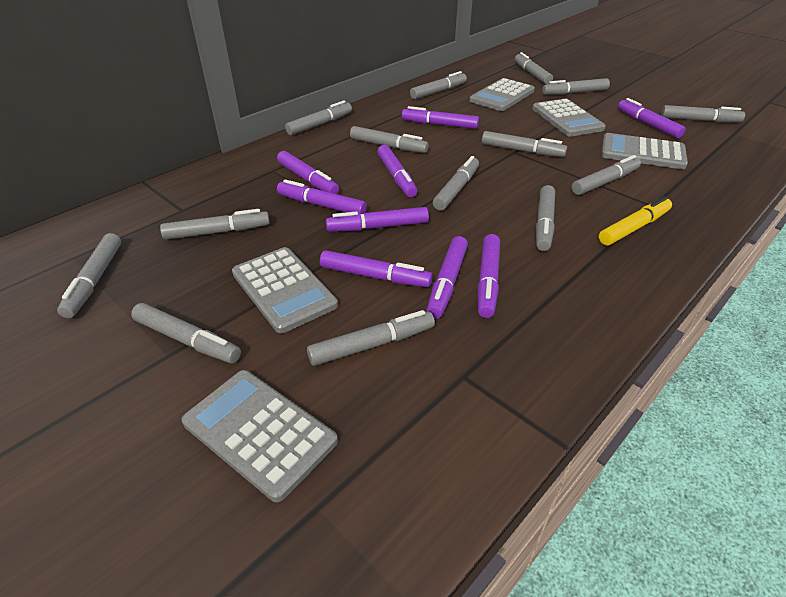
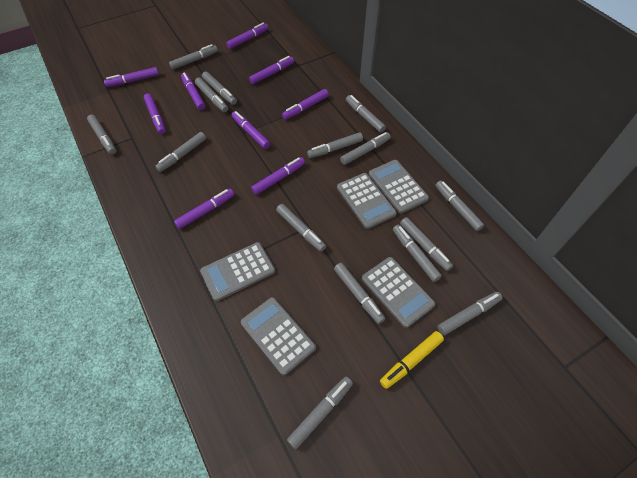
grey marker: [57,233,121,318] [131,303,241,364] [160,209,270,240] [285,100,352,135] [307,310,435,366] [350,126,429,153] [410,71,467,99] [433,156,479,210] [482,131,567,157] [515,52,553,84] [536,185,555,251] [542,78,610,95] [571,155,641,195] [661,105,745,122] = 14 -> [87,115,117,155] [155,132,206,172] [169,44,218,70] [195,77,228,112] [202,71,237,105] [276,204,326,252] [287,377,353,449] [307,133,363,158] [334,263,386,324] [340,132,391,165] [346,95,386,133] [393,225,442,282] [400,217,453,271] [435,181,484,231] [437,292,502,335] = 15

